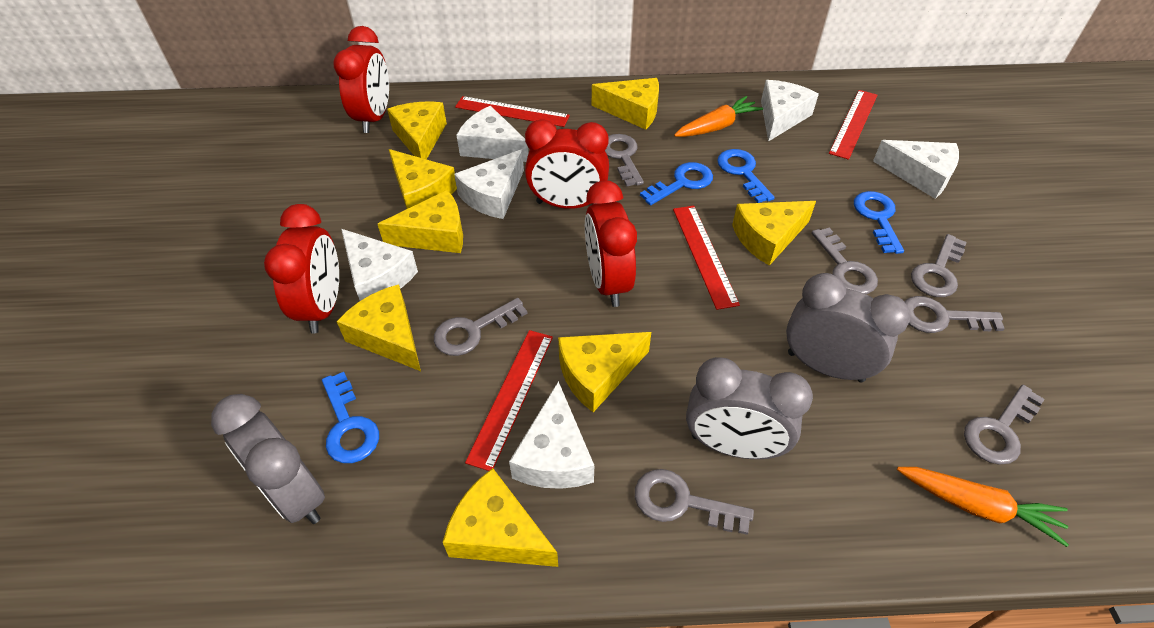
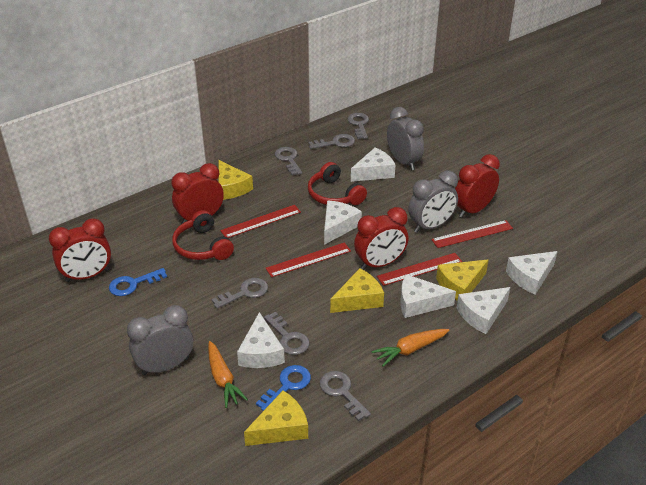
blue key: [322,372,379,463] [640,162,713,205] [717,149,775,203] [854,191,904,254] = 4 -> [109,268,167,296] [256,365,311,411] = 2
grey key: [434,298,528,356] [605,134,644,187] [635,469,754,535] [811,227,878,294] [904,296,1005,333] [911,234,967,297] [964,385,1045,465] = 7 -> [212,278,268,309] [264,312,309,355] [275,147,302,175] [308,134,355,149] [320,371,371,421] [348,113,369,139] = 6
red headphones: none = 0 -> [172,210,234,260] [308,162,367,205] = 2
yellow cheese: [337,284,421,371] [378,190,463,253] [387,101,447,160] [389,149,457,209] [443,468,558,567] [558,332,651,412] [592,78,659,130] [732,201,816,266] = 8 -> [218,160,253,200] [244,390,308,446] [330,268,384,313] [436,260,489,301] = 4

